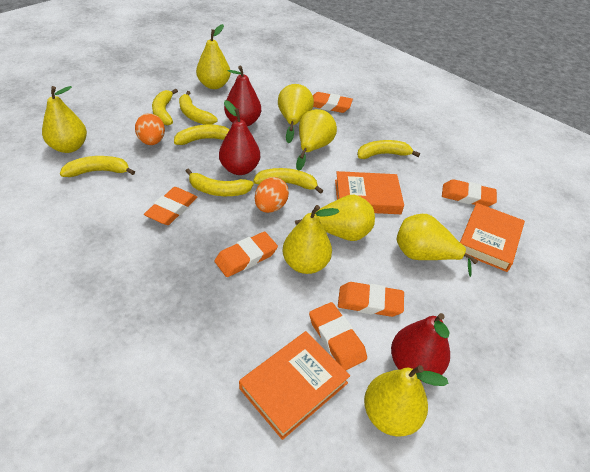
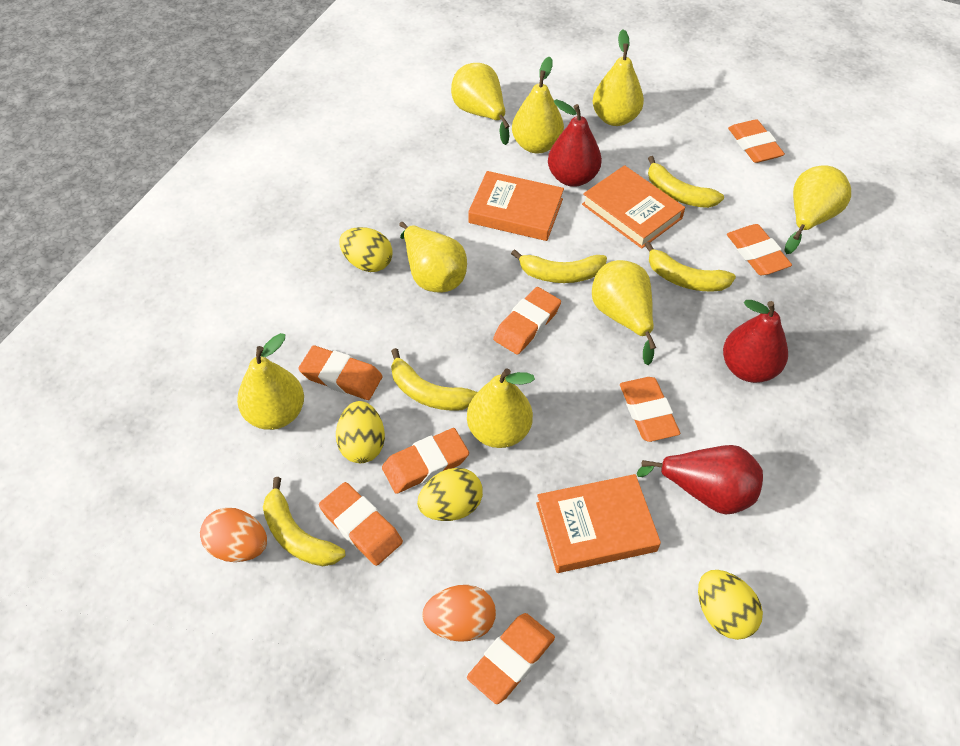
orange eraser: [144,187,197,225] [214,232,278,277] [309,302,367,370] [313,92,353,113] [338,282,404,317] [442,179,497,207] = 6 -> [298,345,383,400] [319,482,403,566] [382,428,469,494] [467,613,555,704] [493,287,561,355] [620,377,680,442] [727,224,792,275] [728,119,785,163] = 8
yellow banana: [60,156,135,177] [152,89,178,126] [174,125,230,145] [179,91,218,125] [186,168,254,196] [253,168,323,194] [357,140,420,159] = 7 -> [263,477,345,566] [391,348,478,411] [511,249,607,283] [644,242,736,292] [648,156,724,208] = 5
yellow egg: none = 0 -> [336,401,385,463] [339,227,393,272] [417,468,483,521] [698,570,763,640] = 4

